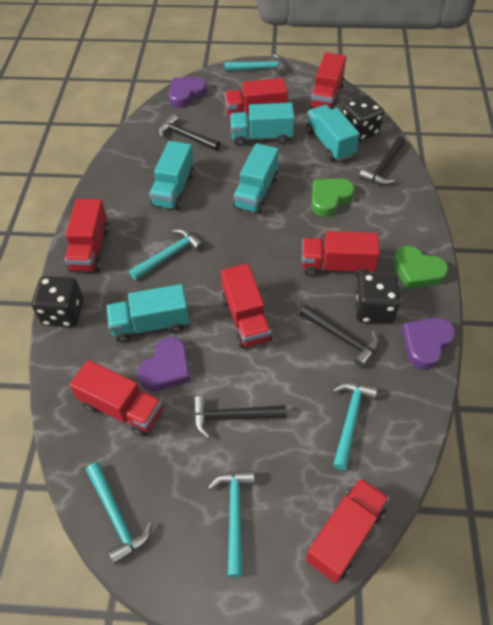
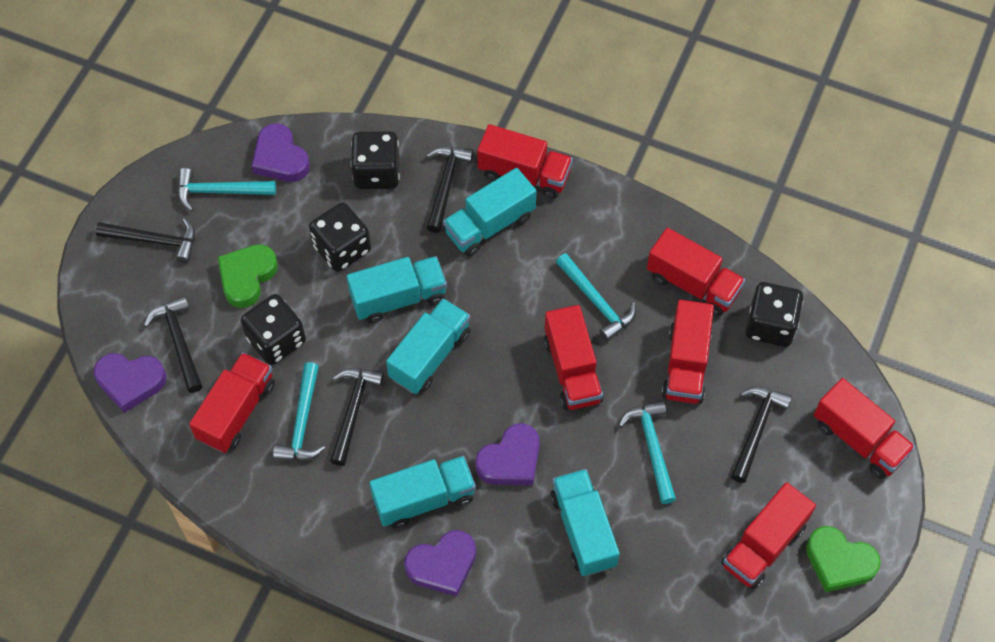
black dice: [32,276,84,327] [342,95,384,142] [355,273,401,324] = 3 -> [241,294,306,365] [309,202,371,272] [351,131,400,189] [746,282,803,347] = 4
black hammer: [159,114,220,151] [193,396,286,439] [299,305,379,367] [359,136,406,185] = 4 -> [96,218,195,263] [144,296,203,393] [330,368,384,466] [426,147,474,233] [731,386,792,483] = 5
purple heart: [138,337,191,392] [168,77,207,108] [402,318,456,370] = 3 -> [94,353,166,413] [251,124,310,182] [404,530,476,597] [475,423,540,485] = 4
turquoise hammer: [86,462,152,565] [129,229,204,280] [208,470,255,577] [224,54,286,75] [332,382,378,470] = 5 -> [178,168,276,211] [273,362,325,461] [556,253,636,342] [619,400,676,504] = 4

